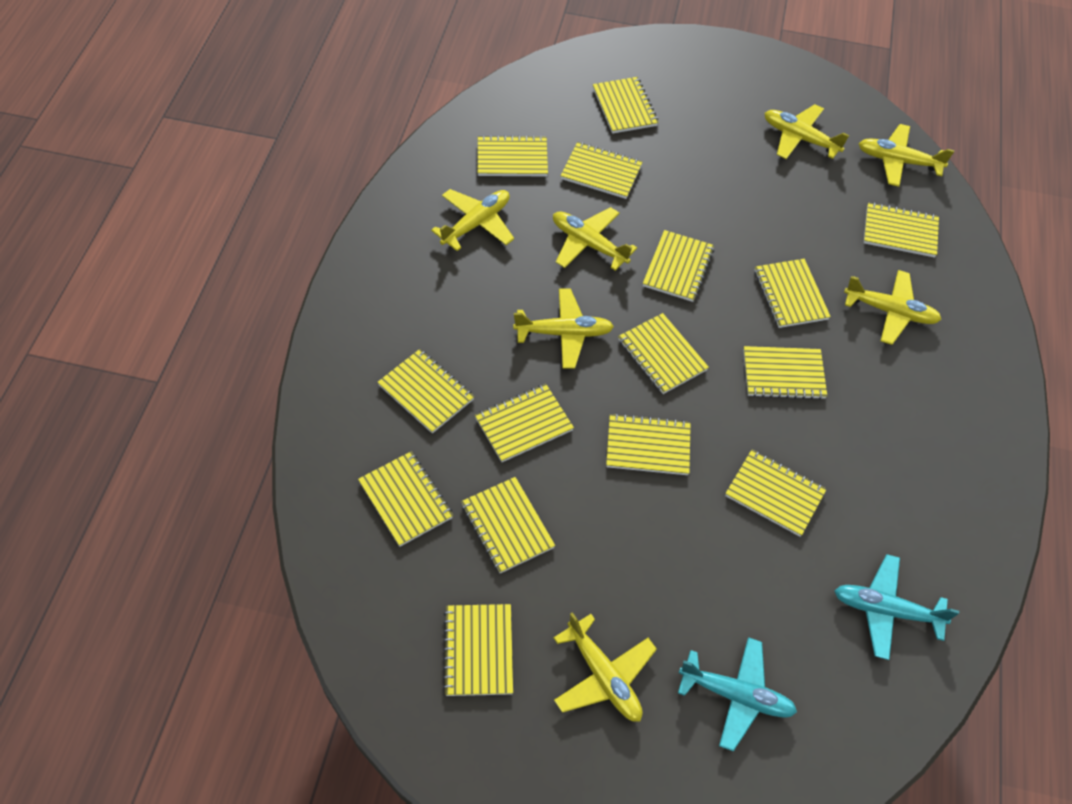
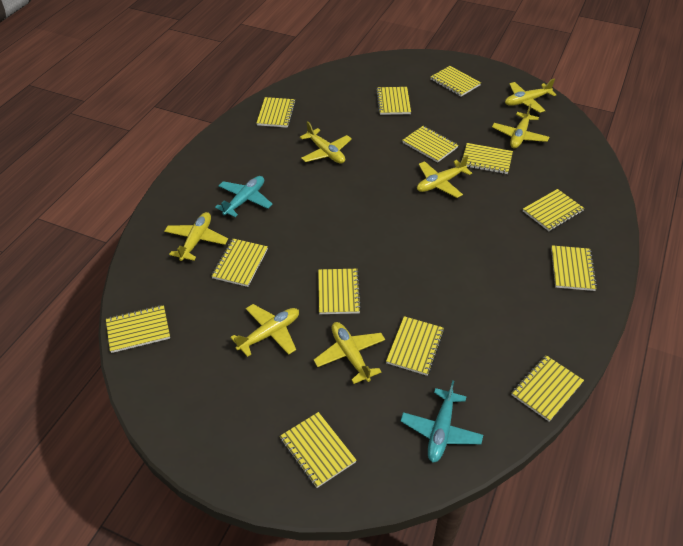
yellow notebook: [358,452,453,547] [377,349,474,434] [443,604,513,696] [461,477,555,573] [475,384,574,462] [478,135,548,177] [561,142,642,199] [593,77,659,134] [606,413,691,475] [618,313,709,394] [643,230,714,302] [725,450,827,537] [743,346,827,400] [755,259,831,328] [864,202,939,257] = 15 -> [106,305,170,353] [211,238,268,287] [256,97,296,128] [280,412,356,488] [318,269,361,314] [376,87,411,115] [386,316,444,376] [402,126,458,163] [430,66,481,96] [462,143,513,174] [511,355,584,422] [523,189,585,231] [551,245,597,291] = 13

